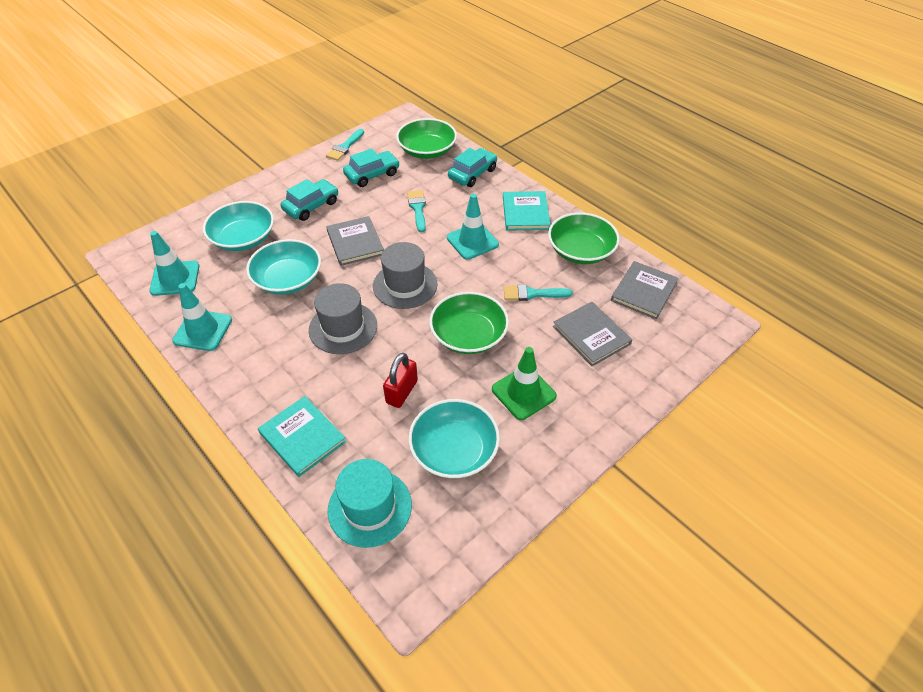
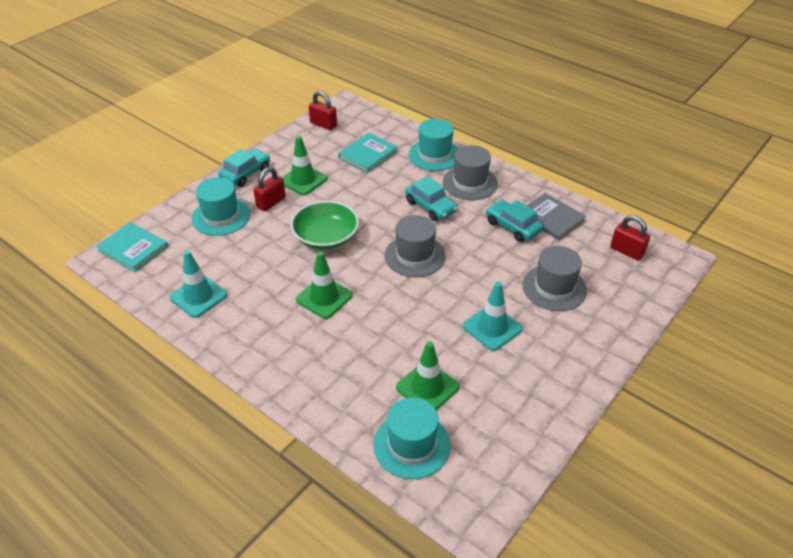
green bowl: [396,118,457,159] [429,292,509,354] [548,213,620,264] = 3 -> [291,201,359,250] = 1
green traffic cone: [492,347,557,420] = 1 -> [281,136,327,195] [296,252,353,319] [396,341,459,410] = 3
grey book: [326,216,384,266] [553,302,632,366] [611,261,679,319] = 3 -> [526,193,586,240] = 1
grey hat: [309,283,377,354] [373,242,438,309] = 2 -> [384,215,446,277] [443,145,498,200] [522,246,587,311] = 3
red padlock: [383,353,418,408] = 1 -> [253,167,286,211] [309,91,337,130] [610,215,650,260] = 3
turquoise bowl: [203,201,274,251] [246,239,321,295] [408,399,500,478] = 3 -> none = 0
turquoise brush: [326,129,364,161] [407,190,426,232] [504,284,573,301] = 3 -> none = 0
turquoise hat: [328,459,412,548] = 1 -> [192,177,250,236] [373,397,451,479] [409,119,459,171] = 3
turquoise traffic cone: [149,231,199,296] [172,283,232,351] [447,194,499,260] = 3 -> [170,250,227,318] [463,282,522,351] = 2

